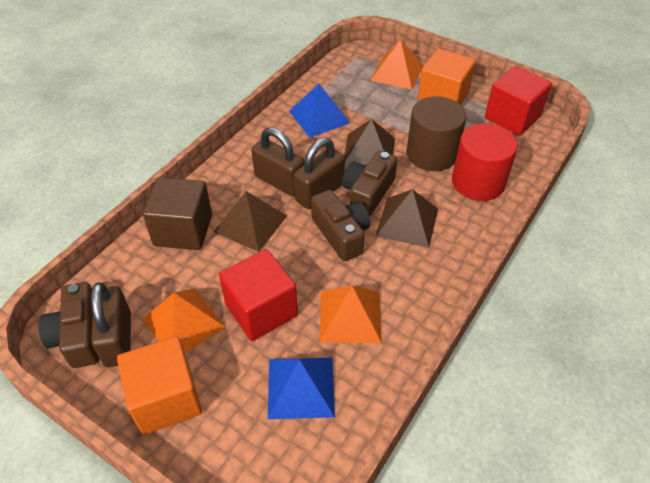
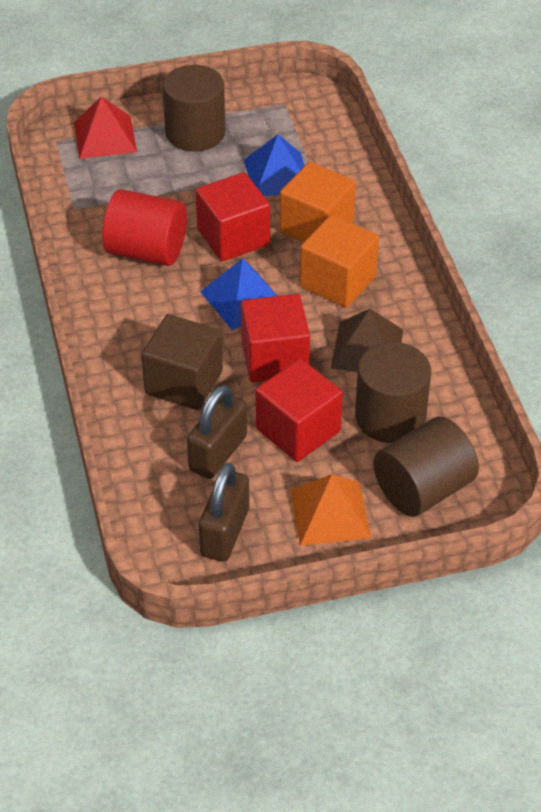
brown camera: [38,282,99,368] [311,190,370,261] [342,151,398,217] = 3 -> none = 0
brown cylinder: [407,96,466,171] = 1 -> [162,65,225,151] [355,342,431,443] [373,416,479,517] = 3
brown padlock: [91,282,131,367] [251,127,304,196] [294,138,345,209] = 3 -> [187,385,247,479] [199,463,249,562] = 2
brown pyramid: [214,191,287,252] [344,119,395,167] [376,189,438,248] = 3 -> [331,309,403,372] = 1
orange pyramid: [143,288,226,353] [320,286,382,343] [370,40,423,90] = 3 -> [290,474,371,546] = 1
red cube: [219,249,298,341] [485,66,552,136] = 2 -> [196,172,270,262] [241,294,310,382] [255,359,343,462] = 3
red pyramid: none = 0 -> [74,97,137,159] = 1

